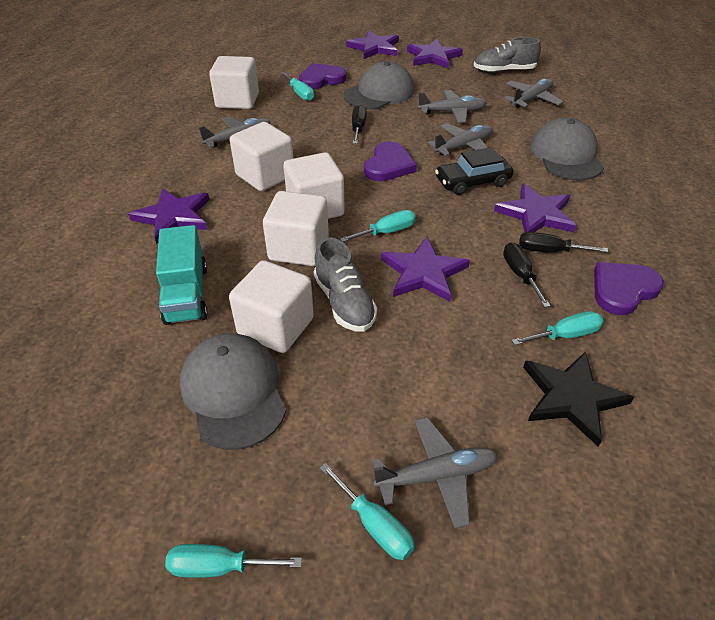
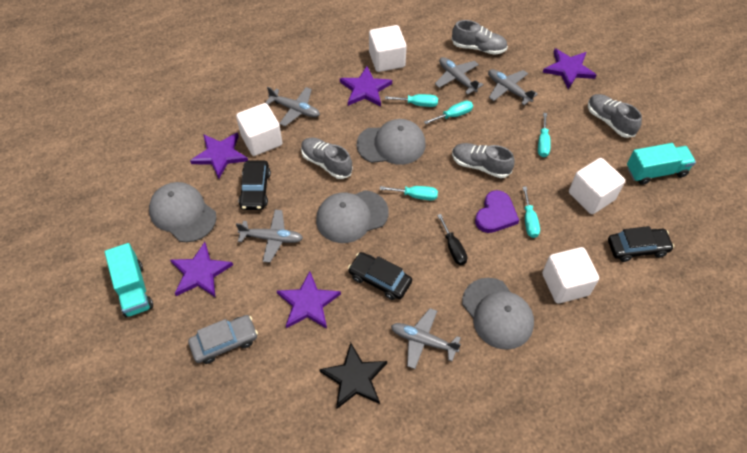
black car: [435,147,514,195] = 1 -> [239,160,271,210] [348,252,412,300] [608,226,674,262] = 3
black screwdriver: [352,105,366,144] [503,243,550,308] [519,232,608,252] = 3 -> [437,214,467,265] = 1
grey cap: [180,333,286,450] [344,61,414,109] [530,117,604,180] = 3 -> [149,182,217,242] [316,190,389,243] [357,119,426,165] [462,278,534,350] = 4
grey car: none = 0 -> [188,315,258,364] = 1
grey shoe: [314,237,377,332] [474,37,541,73] = 2 -> [301,137,353,179] [452,20,508,55] [452,143,515,178] [588,94,642,138] = 4
purple heart: [299,63,346,90] [364,141,417,181] [594,262,664,315] = 3 -> [475,190,519,233] = 1
turquoise truck: [156,225,208,325] = 1 -> [105,243,153,318] [627,143,696,185] = 2
white cube: [209,56,259,109] [229,260,314,353] [230,122,293,191] [263,191,329,266] [283,152,345,219] = 5 -> [236,103,283,156] [369,25,407,72] [542,247,599,303] [569,158,625,214] = 4

